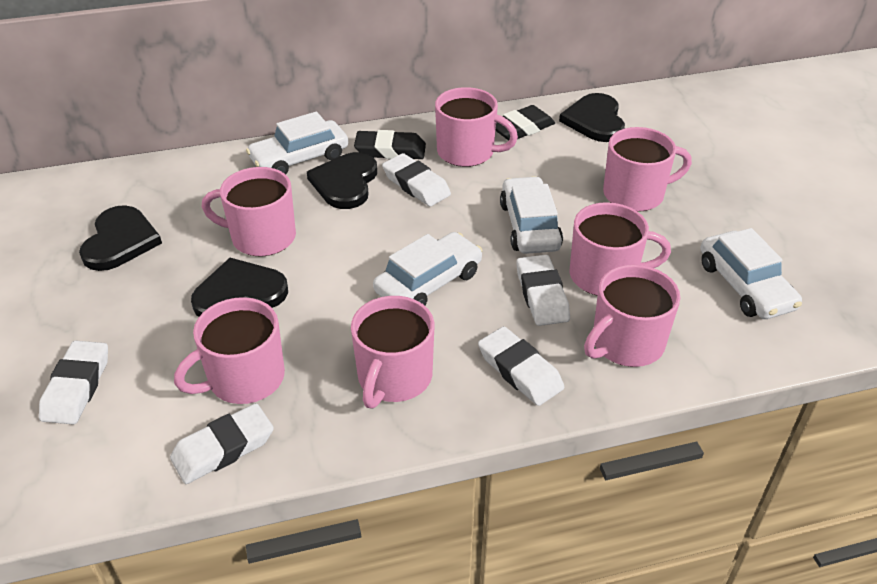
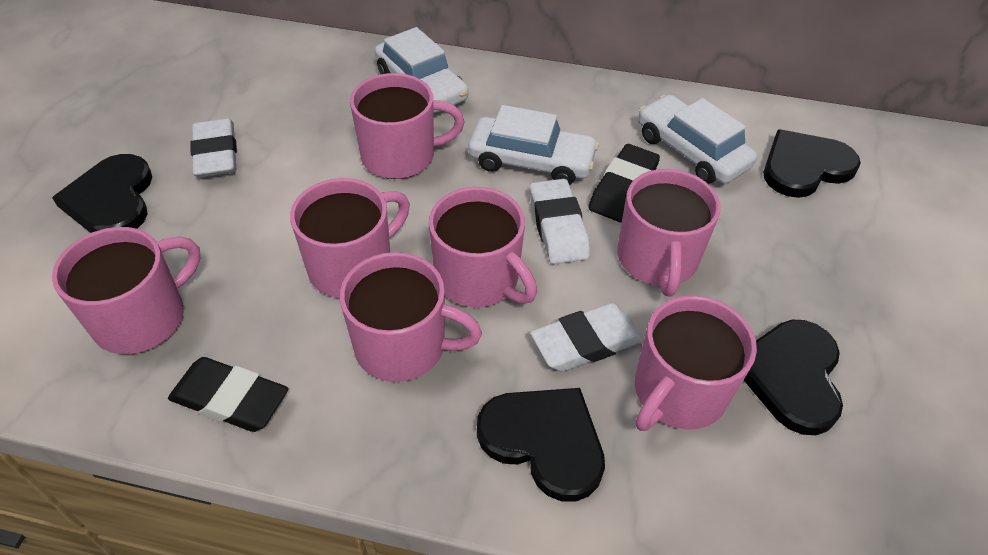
white car: [246,112,348,174] [373,232,482,305] [500,176,563,254] [701,228,802,319] = 4 -> [375,27,469,113] [468,105,599,185] [638,94,757,184] = 3
white eraser: [39,340,108,425] [170,403,274,484] [382,153,451,206] [478,326,564,406] [516,255,570,326] = 5 -> [191,118,237,177] [530,179,590,264] [530,303,644,371] = 3

